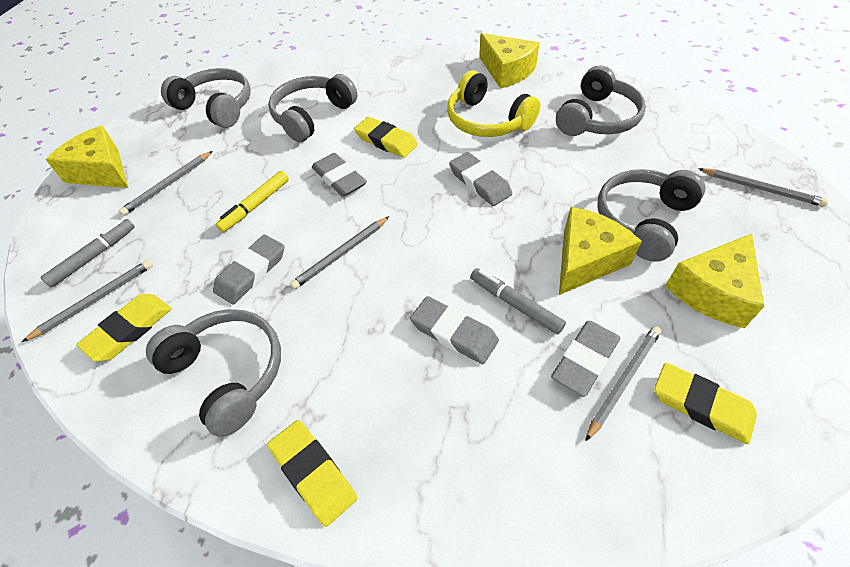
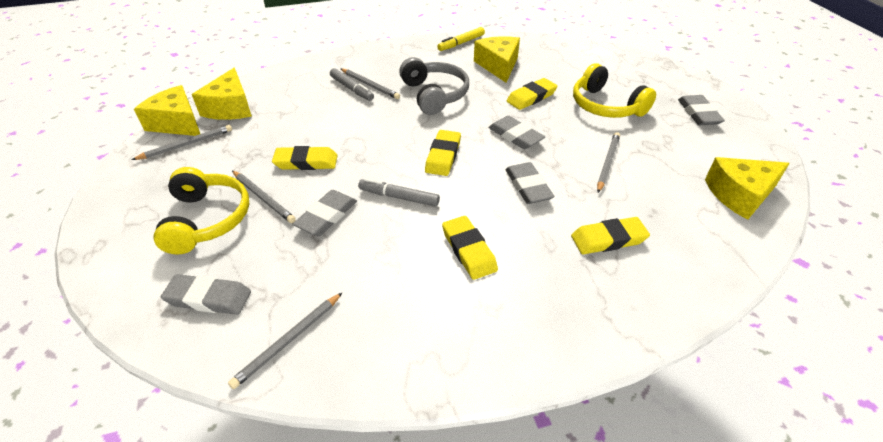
grey headphones: [146,309,281,437] [161,68,251,128] [268,74,358,142] [556,65,646,136] [597,169,705,262] = 5 -> [399,57,469,115] = 1
yellow eraser: [76,294,172,361] [267,420,357,527] [354,117,418,158] [654,363,757,444] = 4 -> [272,146,338,170] [425,130,461,176] [442,216,498,280] [507,78,558,110] [571,217,650,254] = 5
yellow headphones: [447,70,540,137] = 1 -> [153,167,249,254] [573,63,656,118] = 2

